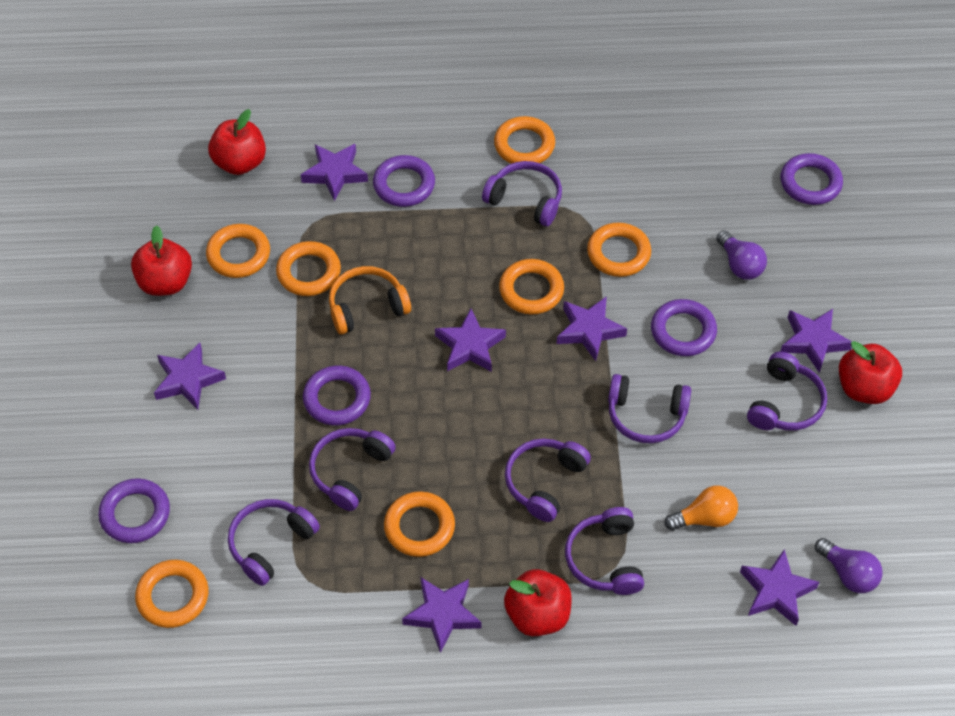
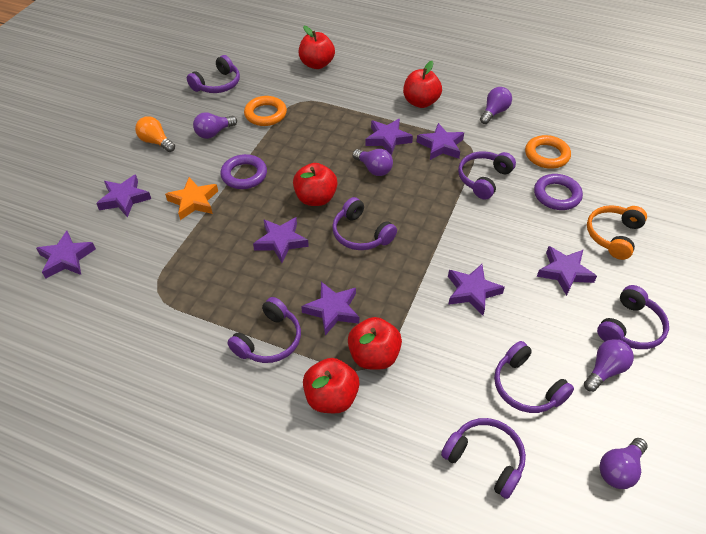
orange ring: [135,560,209,628] [206,224,270,278] [276,241,341,296] [384,491,455,557] [494,116,555,164] [499,259,564,314] [587,222,651,277] = 7 -> [244,96,287,126] [525,135,571,169] = 2
orange star: none = 0 -> [165,177,218,220] = 1
purple light bulb: [716,230,767,280] [815,538,883,593] = 2 -> [193,112,237,139] [353,149,393,176] [480,87,512,124] [584,339,634,392] [599,438,648,489] = 5
purple ring: [98,478,170,543] [303,366,371,425] [373,155,435,207] [651,299,717,356] [781,153,843,205] = 5 -> [220,154,267,189] [534,174,583,210] = 2
purple star: [154,343,226,410] [301,144,368,201] [402,577,481,653] [435,309,506,372] [557,296,627,361] [740,549,819,626] [780,309,852,373] = 7 -> [36,231,96,279] [96,174,151,218] [253,217,309,263] [301,282,359,335] [365,119,413,155] [417,123,464,160] [448,264,505,315] [537,246,597,296] = 8
red apple: [131,225,192,296] [208,109,266,175] [504,569,572,636] [839,341,902,404] = 4 -> [293,163,338,206] [299,26,335,69] [303,358,359,413] [348,317,402,370] [403,61,442,108] = 5

